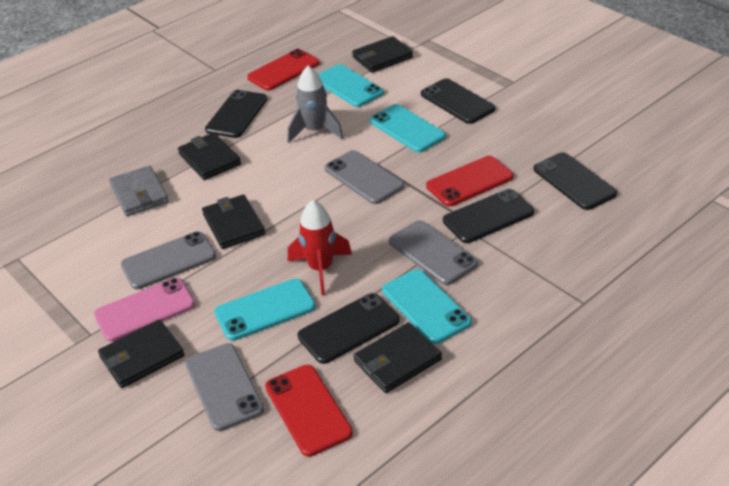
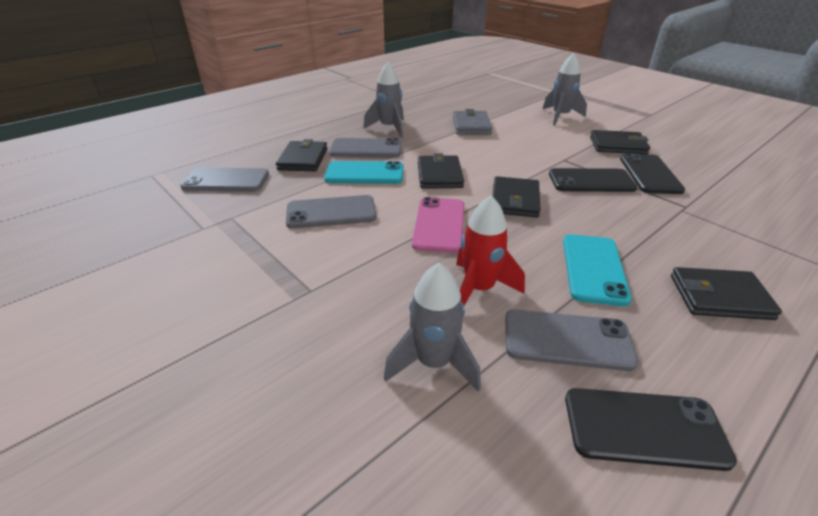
black phone: [205,90,267,138] [298,293,400,364] [421,78,495,124] [443,189,534,243] [534,152,617,210] = 5 -> [549,168,637,192] [565,388,737,471] [620,153,685,194] = 3
grey rocket: [287,66,343,143] = 1 -> [363,62,404,138] [384,263,481,392] [543,53,587,125] = 3
red phone: [247,49,320,91] [265,365,353,457] [426,156,514,207] = 3 -> none = 0
turquoise phone: [214,278,316,341] [318,64,384,107] [370,104,446,152] [382,269,472,344] = 4 -> [324,161,404,184] [563,234,632,306] = 2

